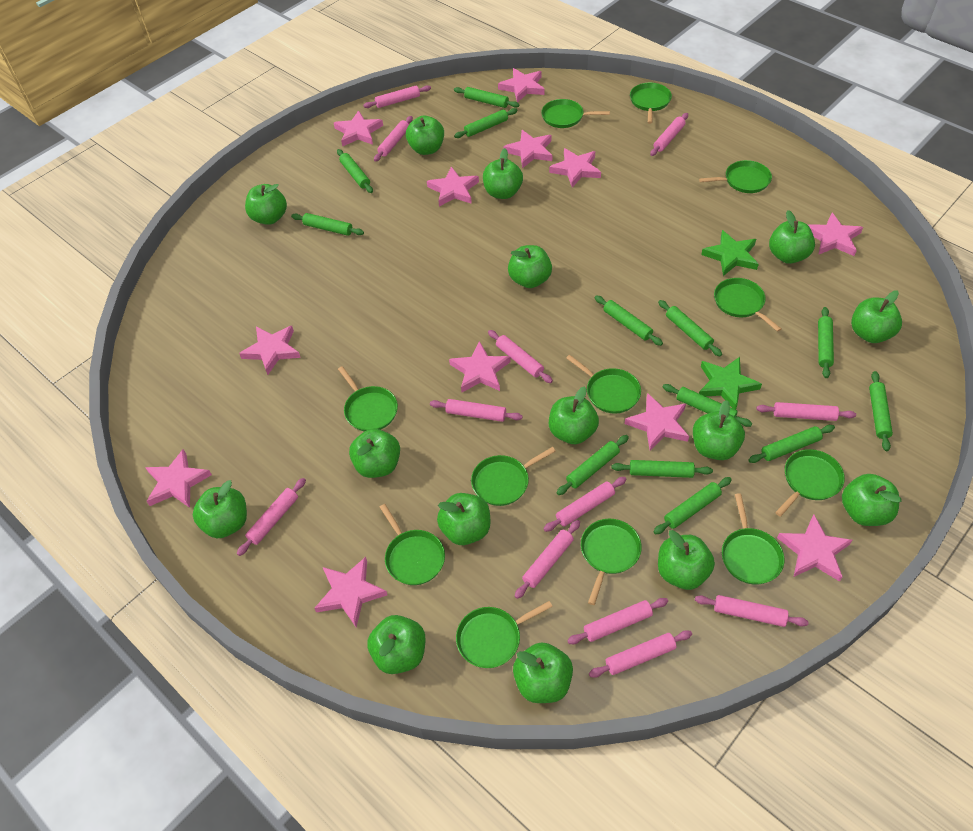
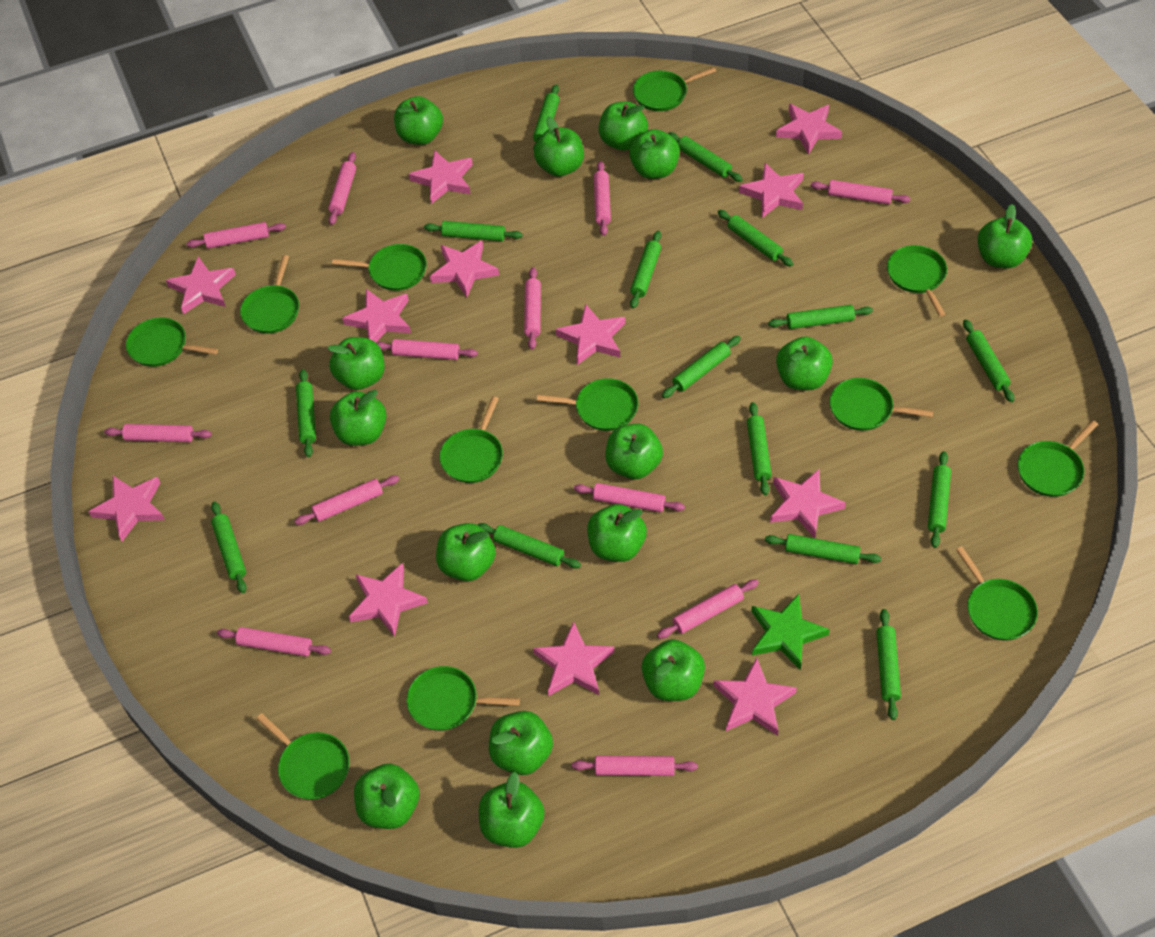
green rolling pin: [291,213,364,236] [337,149,373,193] [454,87,520,108] [454,108,517,138] [556,435,629,495] [595,295,663,346] [612,460,713,478] [653,477,732,535] [658,300,722,356] [663,384,752,427] [748,425,835,463] [818,307,834,378] [869,371,893,451] = 13 -> [211,502,247,593] [296,369,316,457] [424,221,523,241] [478,523,581,569] [533,84,560,150] [630,231,661,308] [662,336,741,398] [668,132,743,182] [718,210,793,267] [747,402,772,496] [765,534,881,564] [768,305,873,329] [876,609,901,720] [928,451,951,548] [963,319,1014,402] = 15
green star: [699,357,762,410] [701,230,759,276] = 2 -> [751,594,830,670] = 1

